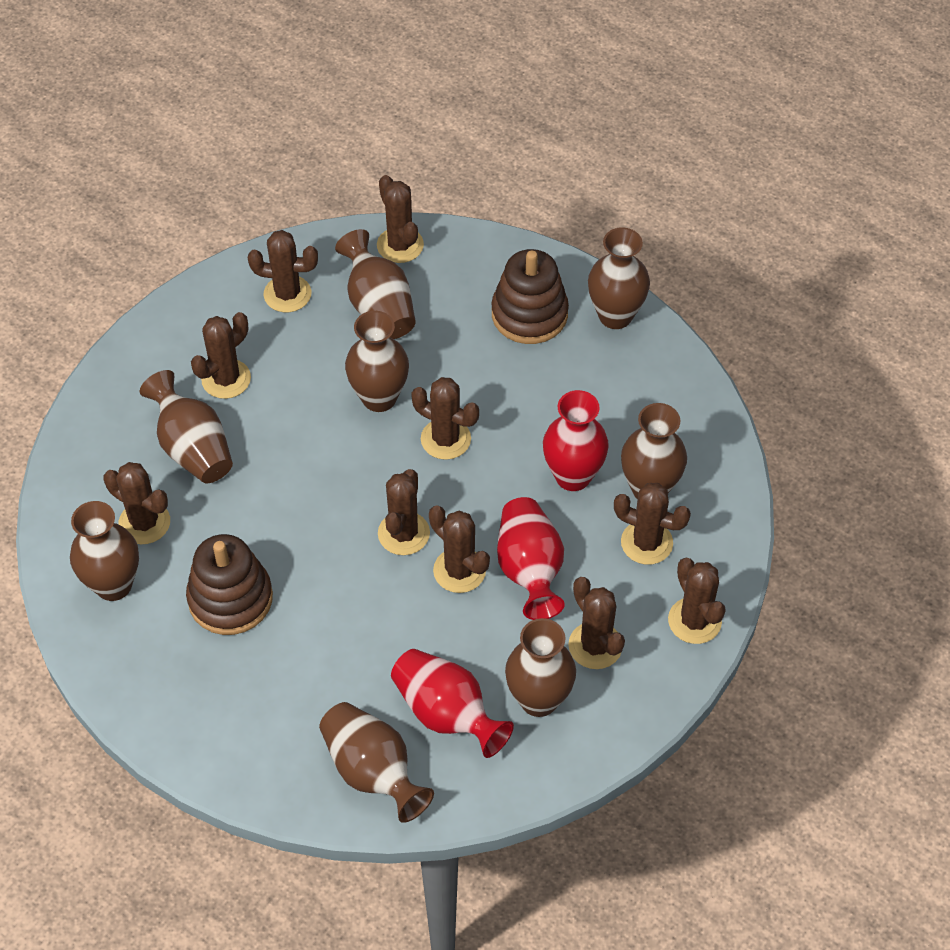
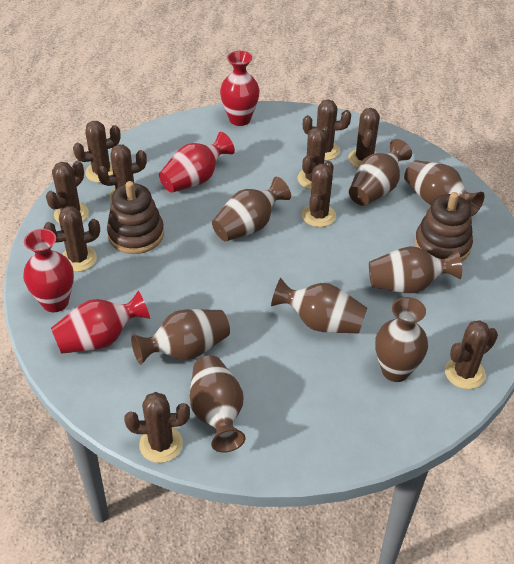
red vase: [391,649,514,758] [497,497,565,620] [543,390,609,491] = 3 -> [23,229,74,312] [51,291,150,354] [159,132,235,193] [220,51,260,126] = 4

